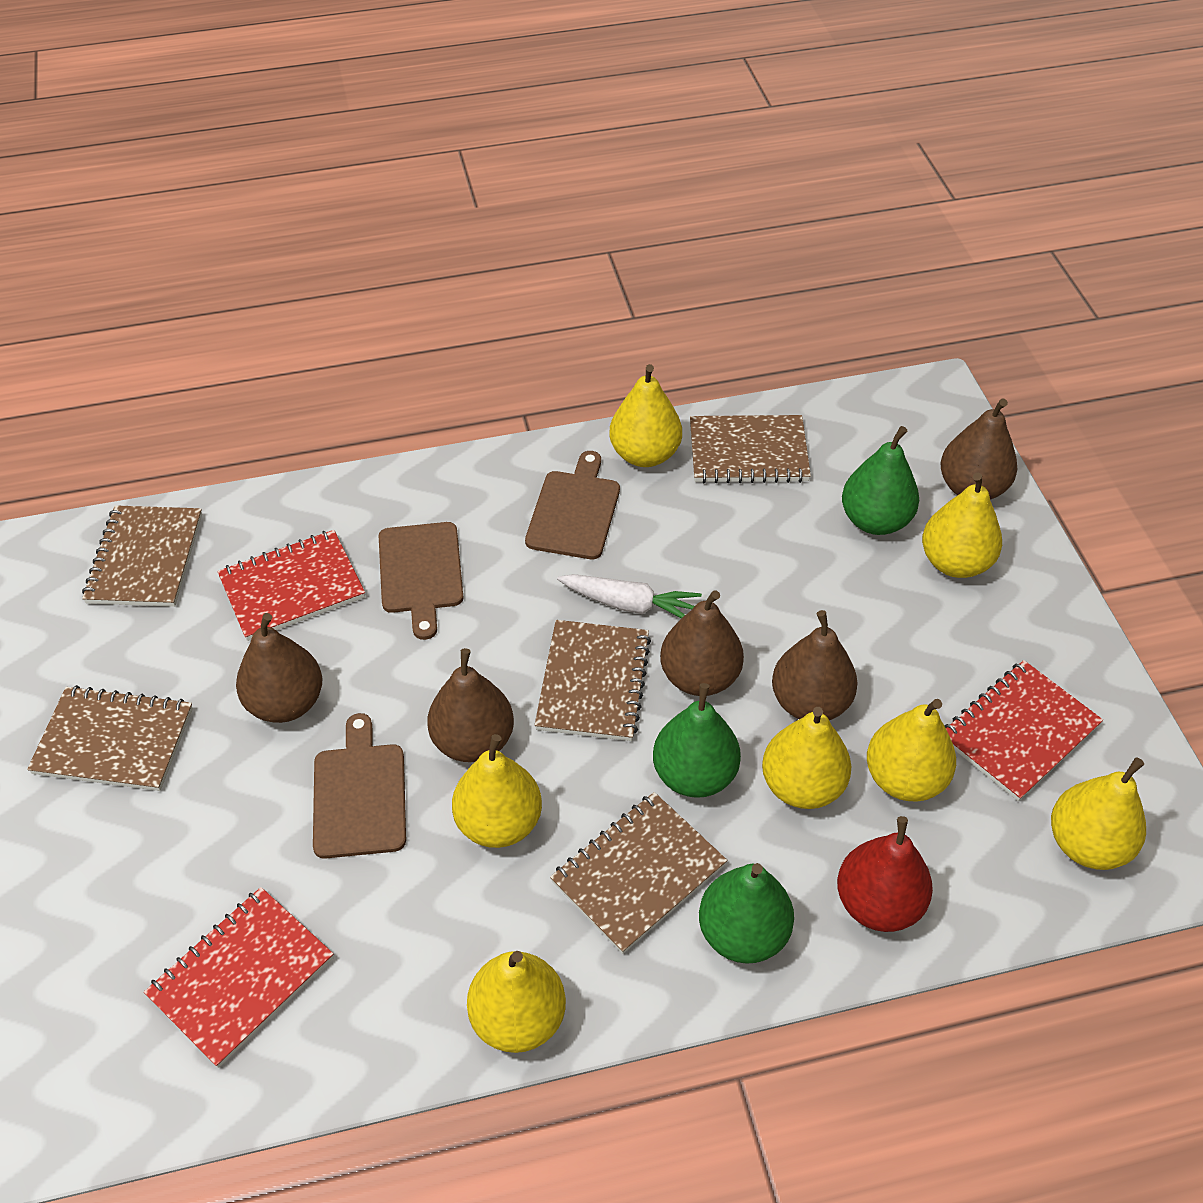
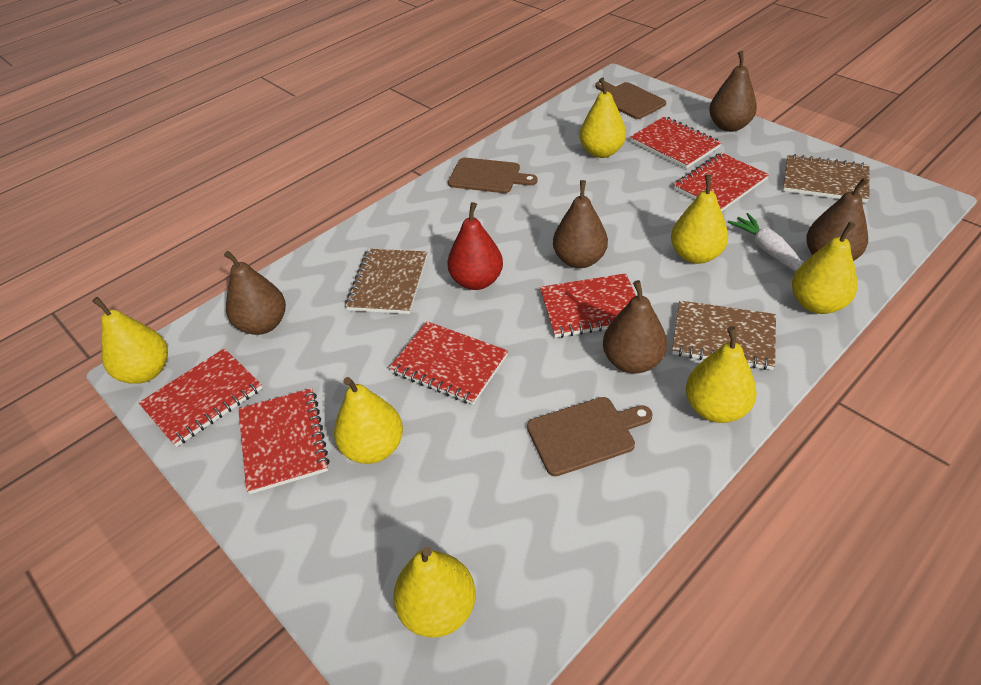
brown notebook: [27,685,193,791] [82,505,202,607] [535,620,651,741] [550,792,727,954] [690,415,811,483] = 5 -> [345,249,427,314] [672,301,776,370] [783,154,870,203] = 3
green pear: [653,683,741,798] [699,863,794,964] [842,426,919,535] = 3 -> none = 0
red notebook: [144,887,334,1068] [217,530,365,641] [945,660,1103,801] = 3 -> [139,348,262,447] [238,388,330,494] [389,321,508,405] [540,273,636,338] [630,116,722,169] [674,152,769,212] = 6

